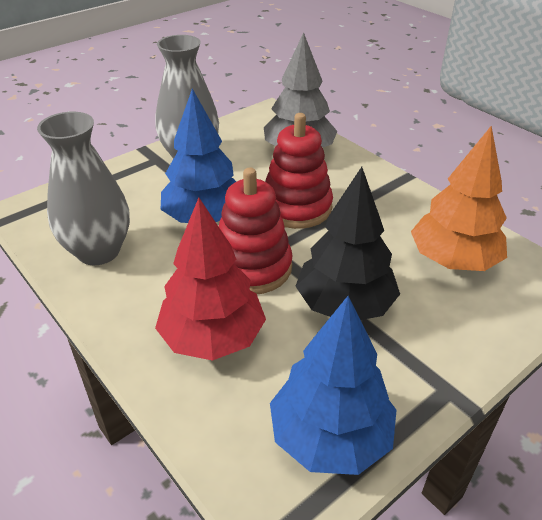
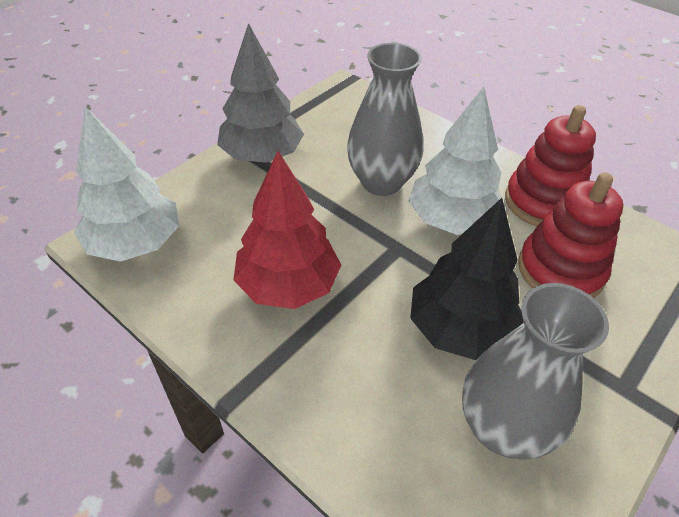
blue tree: [161,89,236,223] [270,296,397,475] = 2 -> none = 0
orange tree: [411,126,507,271] = 1 -> none = 0
white tree: none = 0 -> [74,107,179,262] [408,87,506,235] = 2

